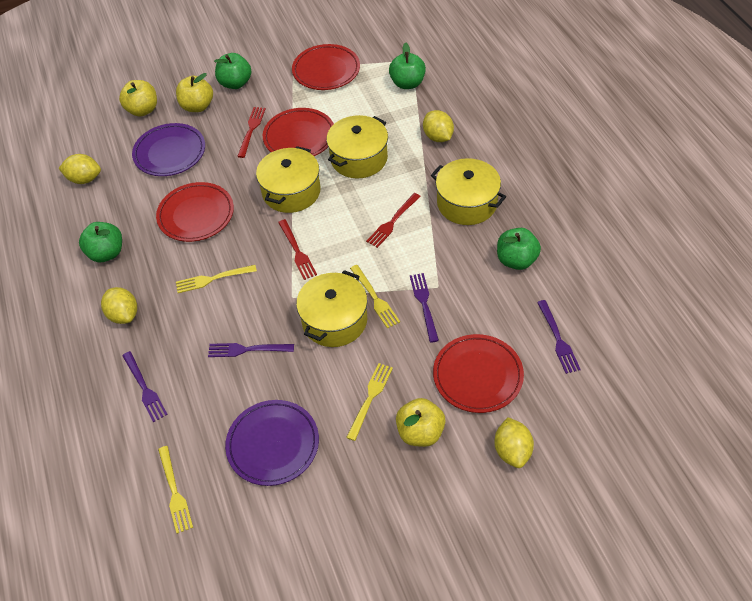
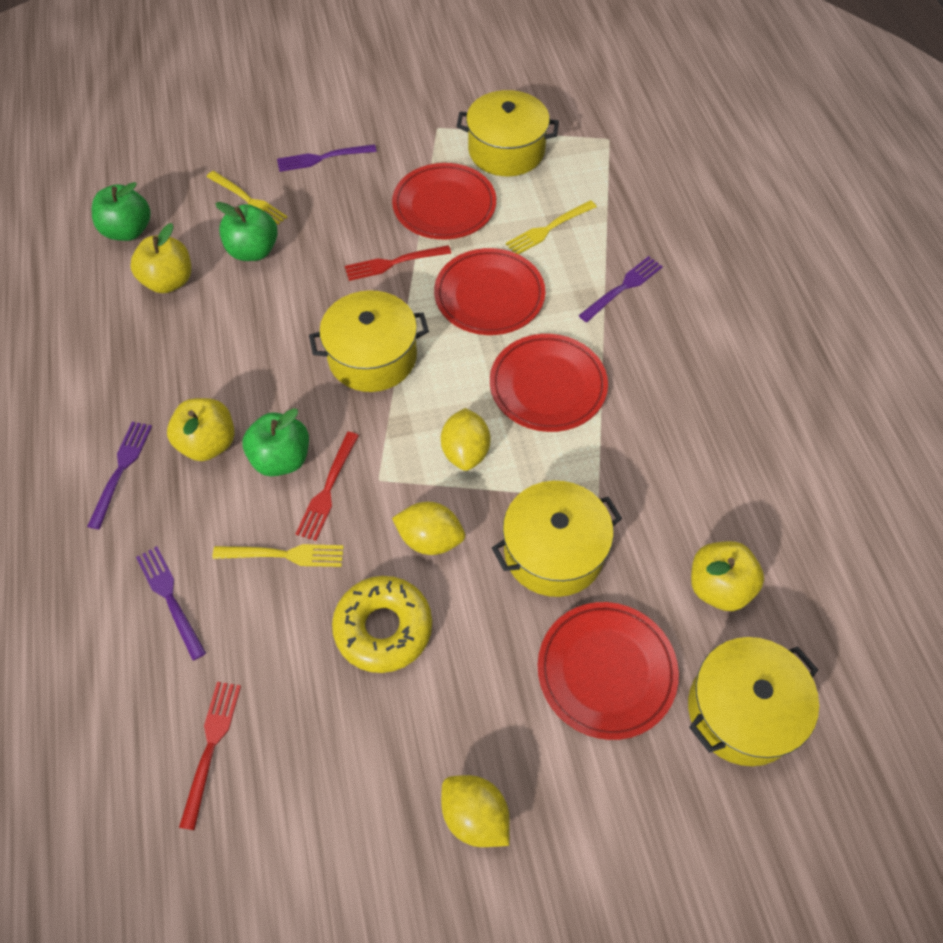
green apple: [79,222,122,262] [214,53,252,89] [389,42,426,89] [497,228,541,270] = 4 -> [92,182,151,241] [215,202,278,261] [242,408,309,476] = 3
purple plate: [132,123,205,176] [225,400,319,486] = 2 -> none = 0
yellow donut: none = 0 -> [332,576,432,673] = 1
yellow fork: [158,446,193,534] [176,265,257,293] [346,363,393,441] [350,265,400,329] = 4 -> [207,171,288,225] [212,544,344,567] [506,200,597,254] = 3
yellow lemon: [58,154,101,184] [101,287,137,324] [423,110,454,142] [494,417,534,468] = 4 -> [392,502,465,555] [441,408,491,471] [441,775,510,847] = 3

